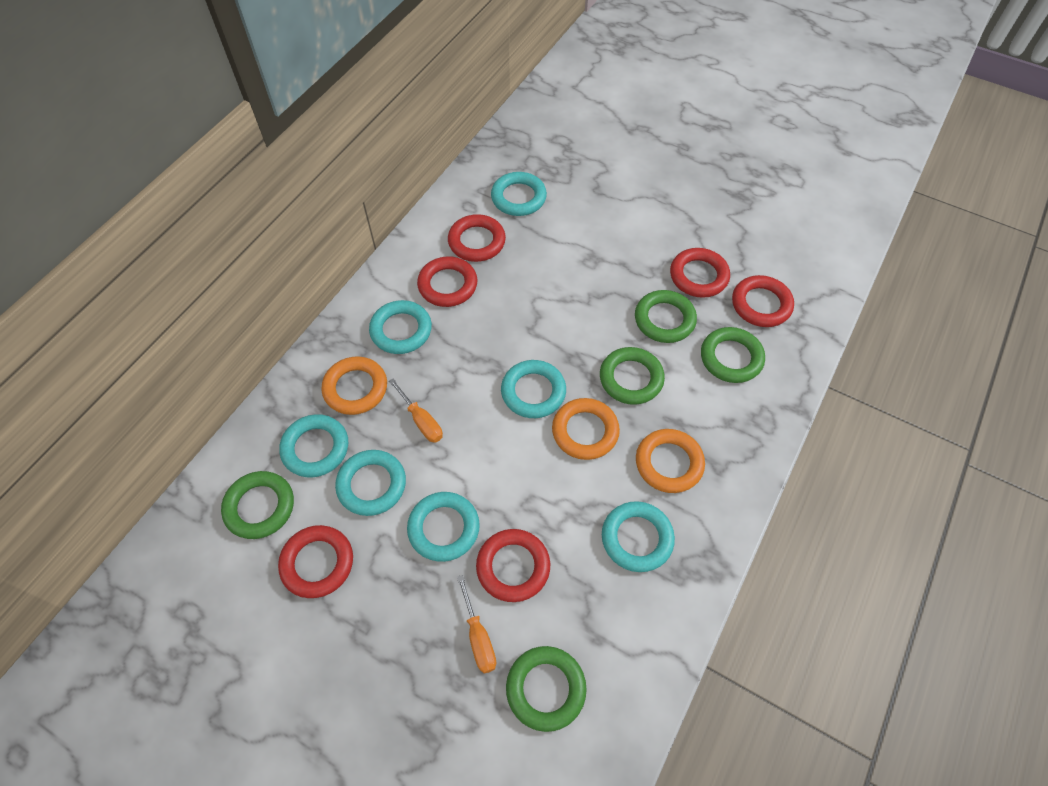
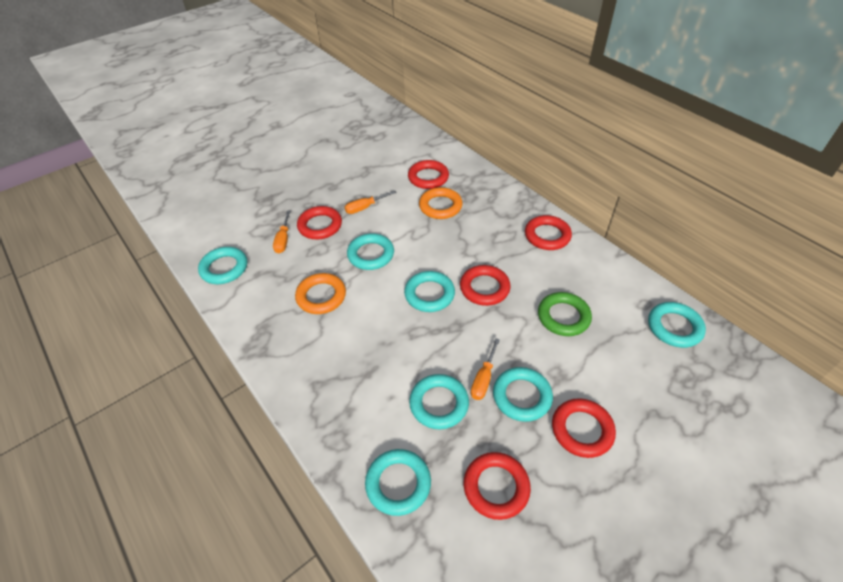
green ring: [221,471,294,539] [506,646,587,732] [600,347,665,405] [635,290,697,343] [701,327,765,383] = 5 -> [538,292,592,336] = 1
orange ring: [321,356,387,415] [552,398,620,460] [636,429,705,493] = 3 -> [295,273,346,314] [419,187,463,219] = 2
orange screwdriver: [389,379,443,443] [457,575,496,674] = 2 -> [273,211,290,254] [345,191,397,214] [471,338,500,400] = 3

